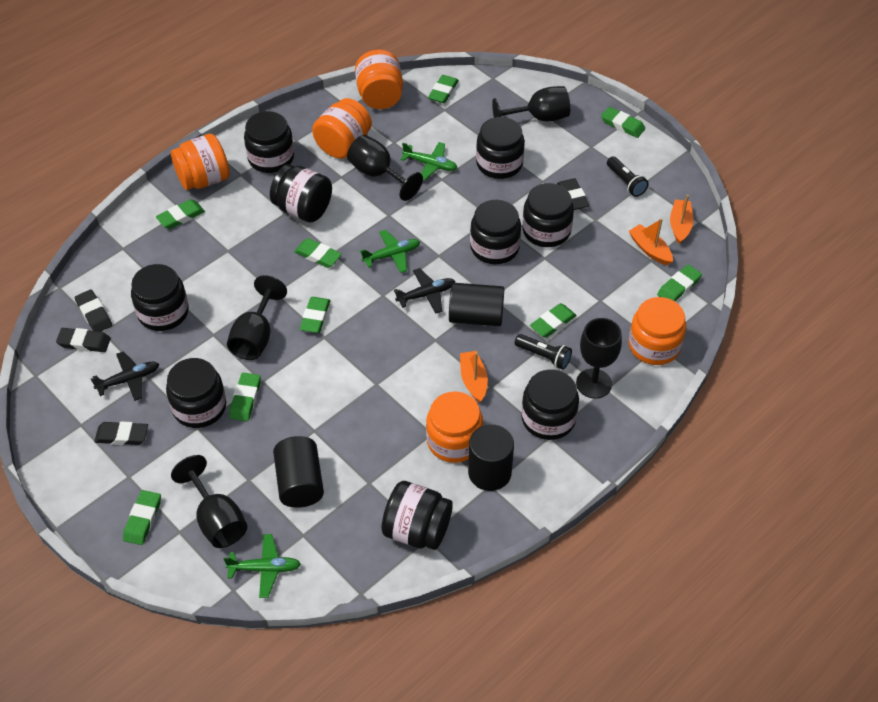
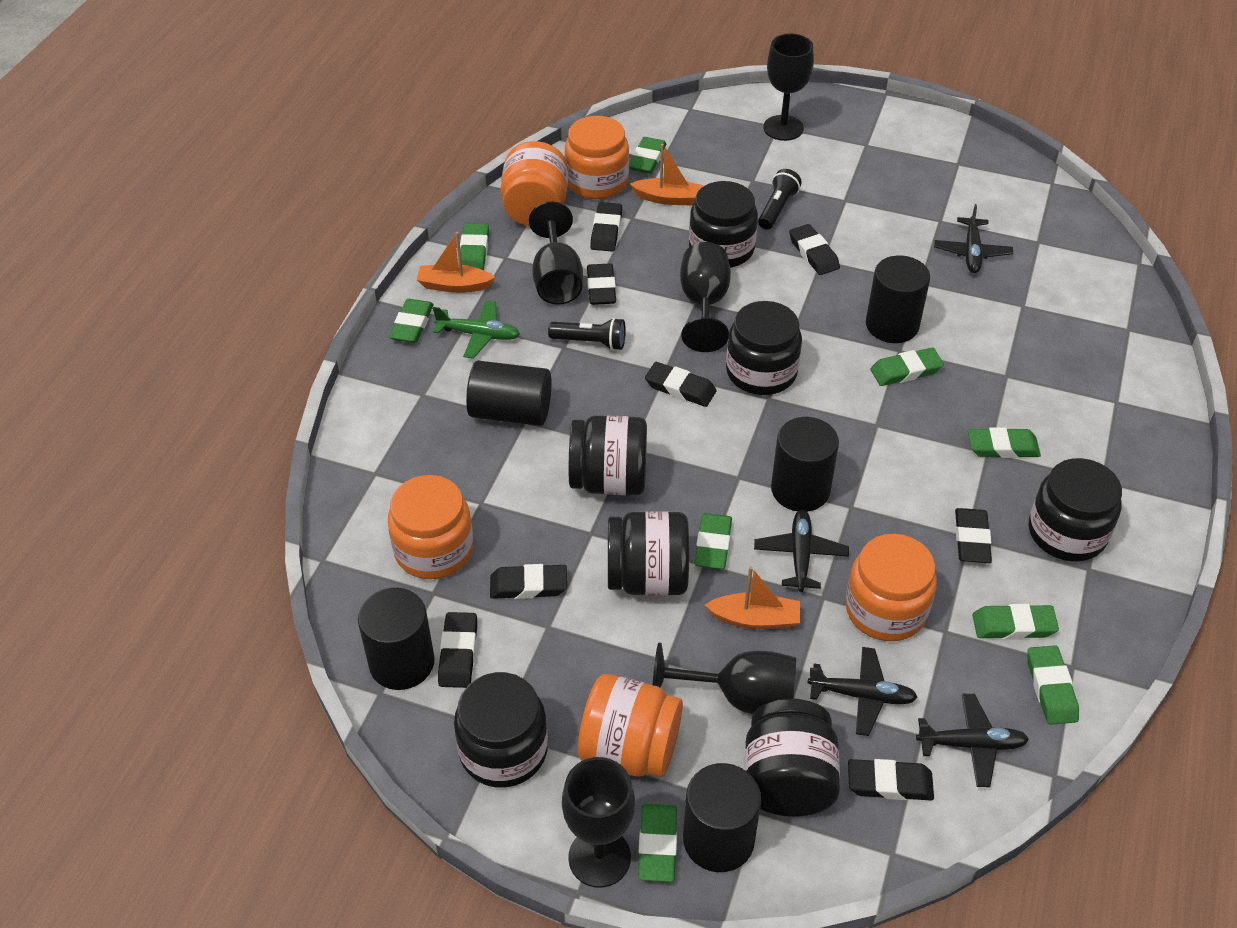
black cylinder: [273,436,324,508] [449,283,504,326] [468,424,514,491] = 3 -> [358,588,435,690] [466,361,552,426] [683,763,761,872] [771,417,839,512] [866,255,930,343] = 5
black eraser: [56,328,111,352] [75,289,112,332] [94,421,148,445] [557,178,590,210] = 4 -> [438,612,477,688] [490,564,567,599] [587,264,616,305] [590,202,622,252] [645,362,717,407] [789,224,840,275] [848,759,934,800] [955,508,992,563] = 8
black jar: [131,264,189,331] [166,358,226,428] [244,111,294,173] [270,164,332,223] [381,481,453,550] [470,200,521,264] [476,117,525,179] [521,369,579,440] [522,183,574,247] = 9 -> [454,672,548,788] [569,416,647,495] [608,511,689,595] [689,181,758,268] [726,301,802,395] [745,699,840,817] [1029,458,1122,561] = 7
black plane: [91,351,159,401] [394,268,455,314] = 2 -> [754,510,849,592] [808,647,917,736] [916,694,1029,787] [934,204,1013,273] = 4
green plane: [224,534,301,598] [360,230,420,273] [400,142,457,181] = 3 -> [433,300,520,359] = 1

